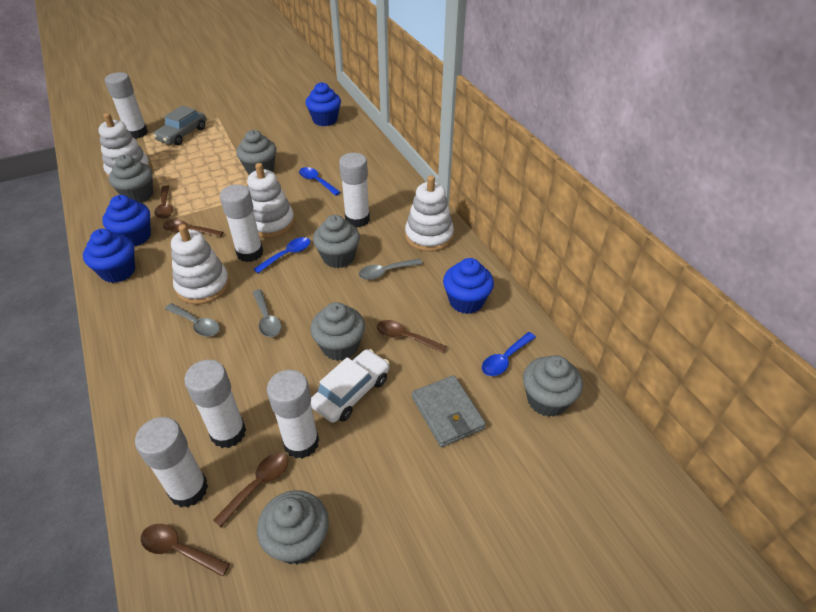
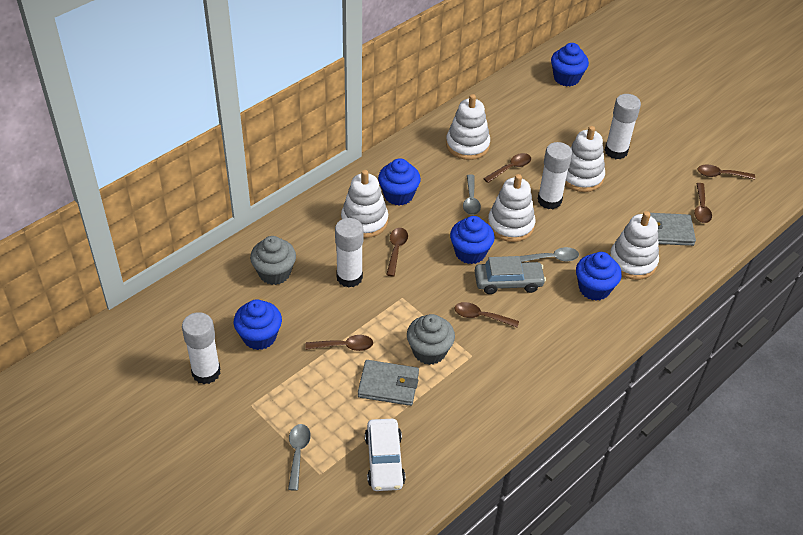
blue cupcake: [83,229,135,283] [102,195,151,246] [306,82,341,126] [443,258,494,314] = 4 -> [234,299,282,350] [378,158,421,206] [450,216,495,264] [551,43,589,86] [576,252,622,301] = 5
blue spoon: [254,237,310,273] [299,167,341,196] [482,332,536,376] = 3 -> none = 0
brown spoon: [141,524,230,577] [154,185,173,219] [163,220,224,237] [213,453,288,527] [377,320,447,353] = 5 -> [306,335,373,351] [386,228,408,276] [455,302,519,327] [483,153,531,183] [694,183,712,223] [697,165,755,179] = 6
grey cupcake: [108,154,153,203] [236,130,276,175] [257,490,329,565] [310,302,365,361] [313,215,360,268] [523,355,583,417] = 6 -> [250,236,296,285] [407,314,455,365] = 2
grey wallet: [412,375,486,447] = 1 -> [358,360,419,406] [650,213,696,246] = 2
white glue stick: [105,72,148,139] [135,417,208,508] [184,360,246,448] [220,184,263,262] [267,370,319,459] [339,153,370,227] = 6 -> [182,312,220,384] [335,218,364,288] [538,142,572,209] [605,94,641,159] = 4
white stacking toy: [98,113,151,177] [171,224,230,305] [247,163,295,238] [405,176,454,252] = 4 -> [341,170,388,238] [446,94,490,160] [488,174,535,242] [565,126,605,192] [610,211,659,280] = 5

